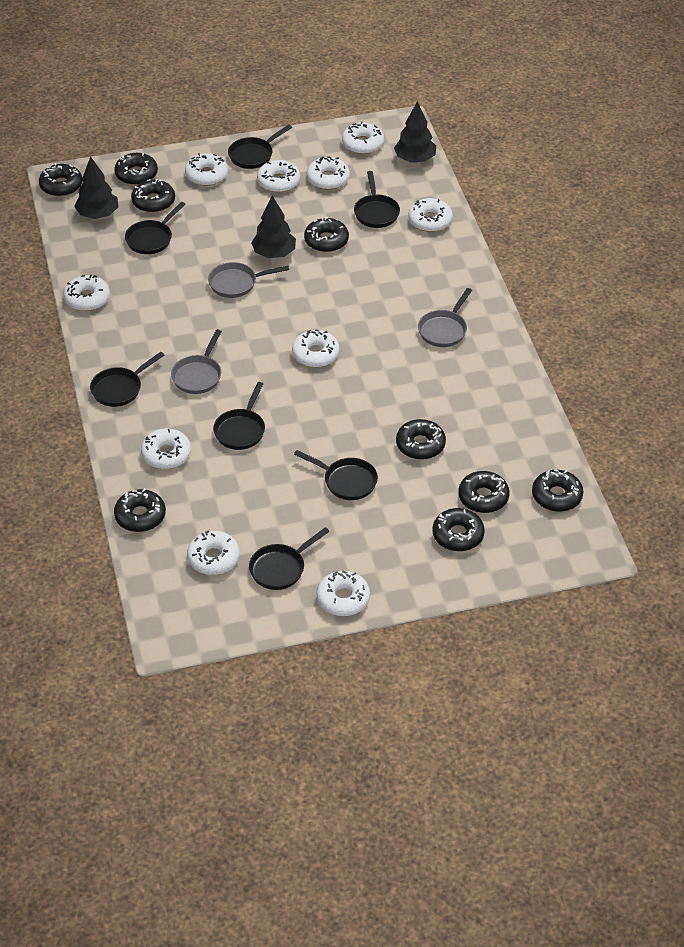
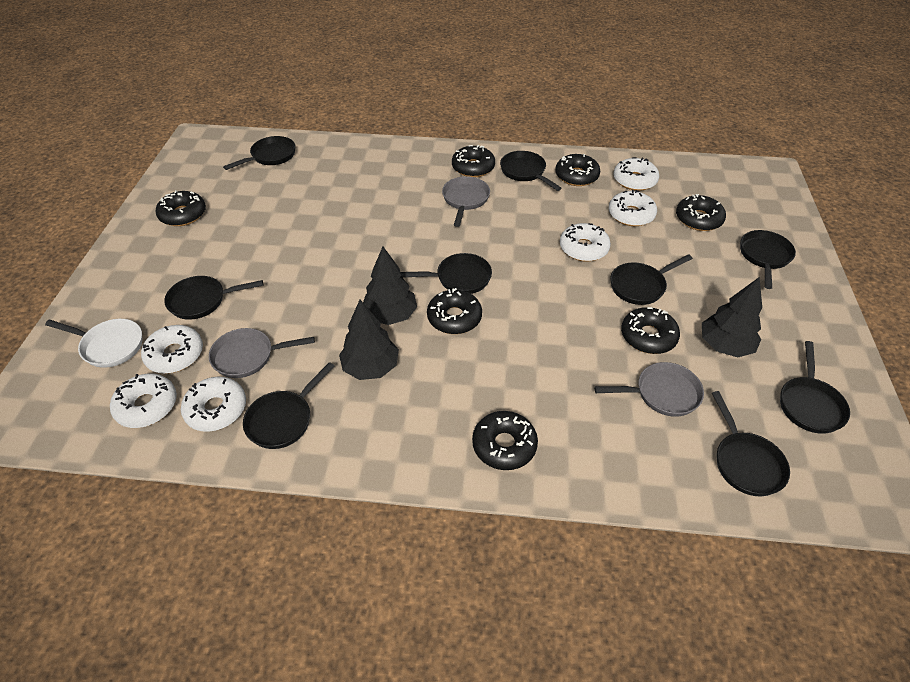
black donut: [39,163,83,197] [114,153,158,185] [114,488,166,532] [131,179,175,213] [304,217,349,252] [396,419,446,460] [432,508,485,551] [458,471,510,513] [532,469,583,512] = 9 -> [156,190,206,226] [427,288,482,334] [452,145,495,177] [472,411,538,470] [555,154,600,186] [621,307,680,354] [676,194,726,231] = 7
black pan: [90,352,164,407] [125,202,185,254] [213,382,265,450] [228,125,292,169] [249,527,330,590] [294,450,378,500] [354,171,400,228] = 7 -> [164,276,263,320] [223,136,296,170] [243,362,335,449] [401,253,492,294] [500,151,562,191] [610,254,693,305] [712,391,790,497] [740,230,796,289] [780,341,850,434] = 9
white donut: [63,275,110,311] [141,429,191,469] [185,153,228,186] [187,531,240,575] [257,160,300,193] [292,329,340,367] [307,156,350,190] [317,571,370,616] [342,121,384,154] [408,198,453,232] = 10 -> [110,373,177,428] [141,325,203,373] [181,377,246,432] [560,223,611,262] [609,190,657,226] [613,157,659,191] = 6
white pan: none = 0 -> [45,319,142,368] = 1

